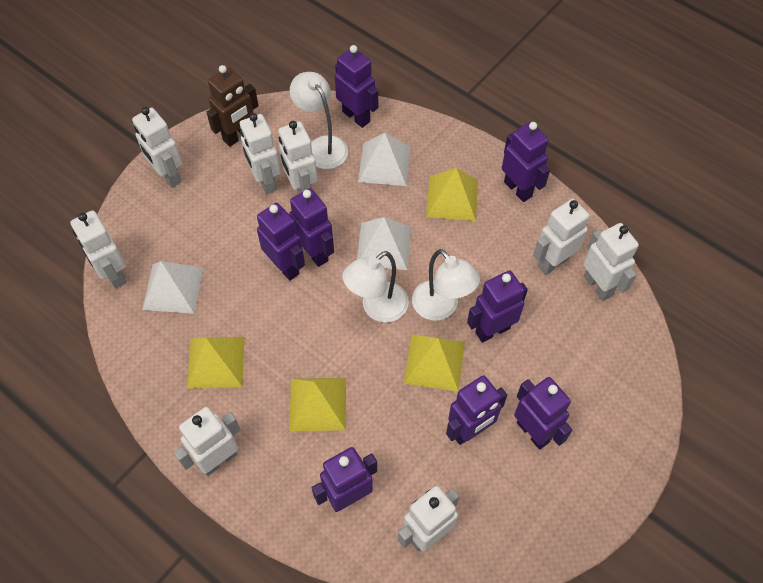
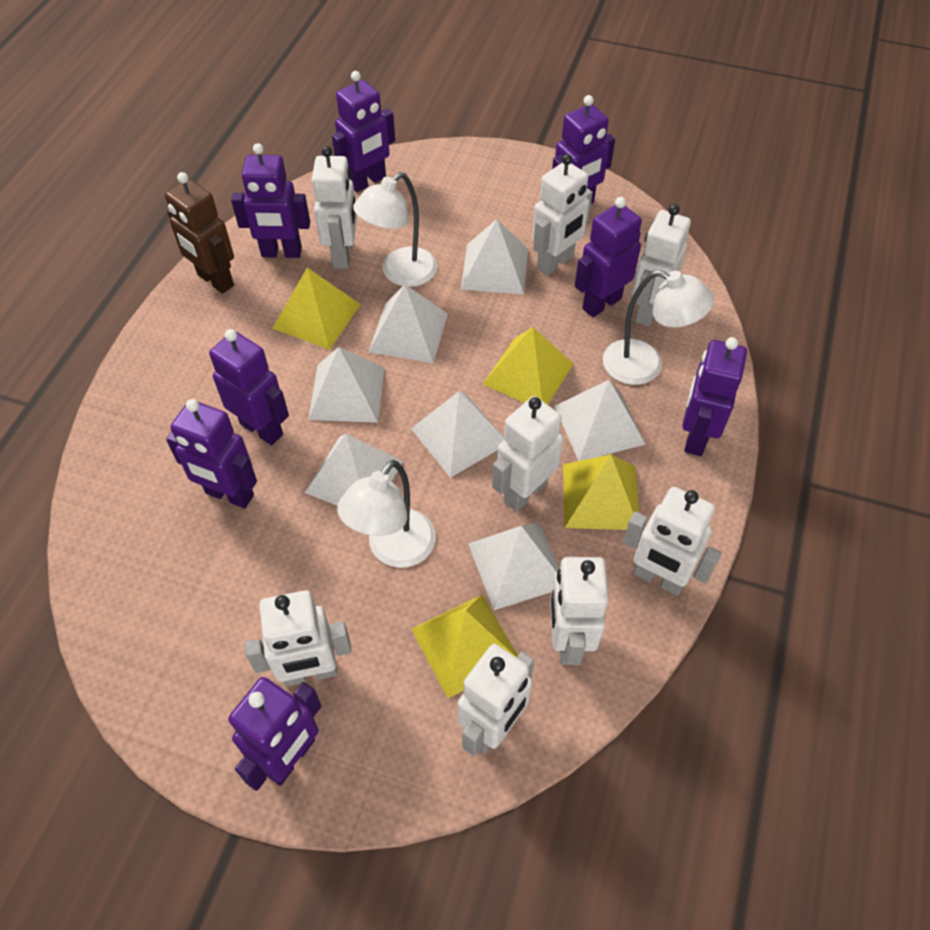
white pyramid: [142,261,203,314] [357,217,411,270] [358,133,411,186] = 3 -> [305,434,403,506] [308,347,385,423] [369,285,448,363] [411,391,504,478] [461,219,528,294] [468,522,560,610] [555,380,646,461] = 7

